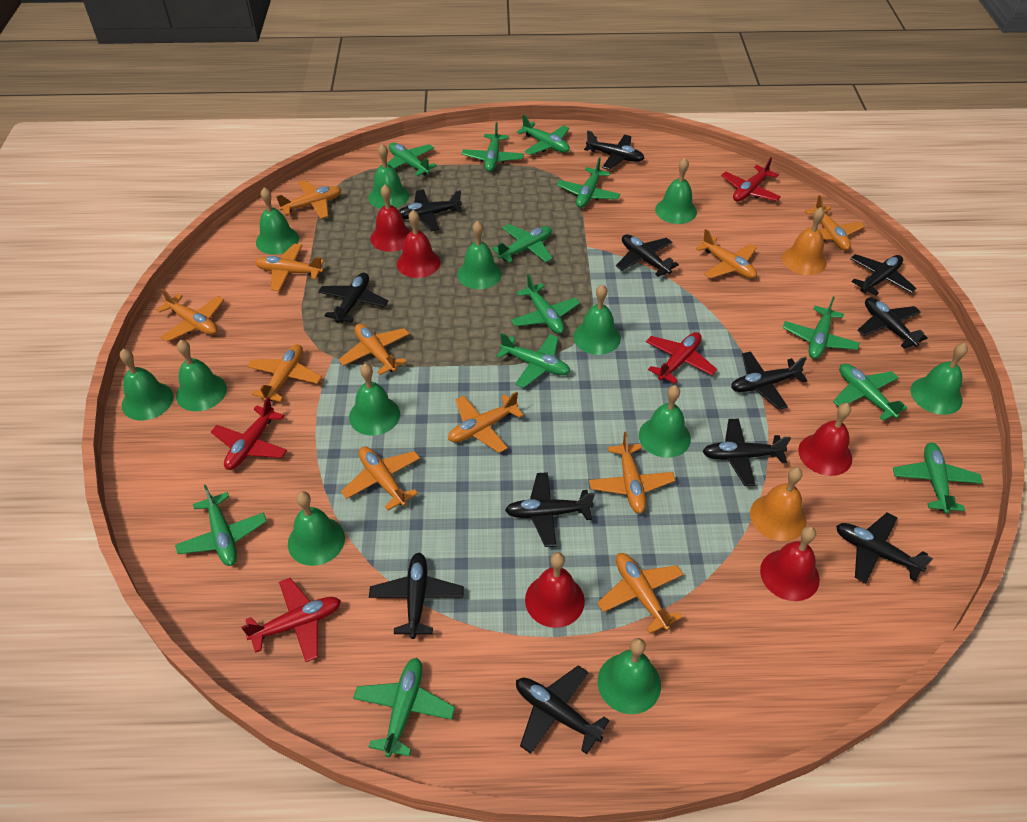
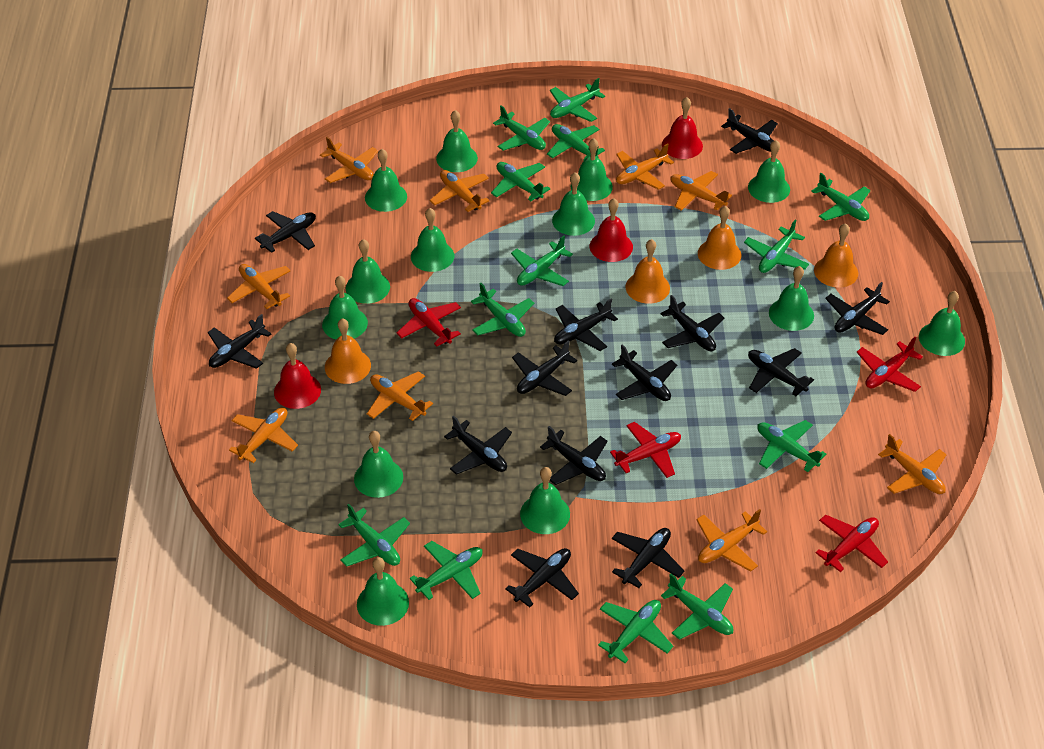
black plane: [318,273,388,323] [369,553,464,639] [399,190,462,231] [505,472,595,547] [516,665,610,754] [584,131,644,170] [616,234,679,277] [703,419,791,486] [731,351,807,410] [836,513,933,583] [850,254,917,296] [857,297,928,349] = 12 -> [208,314,271,369] [255,211,316,253] [444,416,512,475] [505,548,579,607] [512,340,577,396] [540,426,608,485] [554,299,618,351] [612,344,677,401] [612,528,684,588] [660,295,724,351] [721,108,778,154] [748,348,814,396] [825,282,890,335] = 13
green bell: [120,349,173,420] [176,340,227,411] [256,187,299,255] [288,491,345,566] [349,363,400,436] [368,144,409,209] [457,221,502,289] [573,284,621,355] [598,638,661,714] [639,385,691,458] [655,158,697,224] [910,343,968,415] = 12 -> [322,276,368,340] [346,239,390,304] [354,431,403,498] [357,557,409,626] [365,149,407,212] [411,208,454,272] [436,110,478,172] [520,467,570,534] [552,172,595,236] [571,138,613,201] [748,140,790,203] [769,266,814,331] [919,291,965,356] = 13
green plane: [175,485,267,566] [353,658,455,757] [387,143,437,176] [462,122,524,172] [492,224,552,263] [496,333,570,388] [511,274,580,334] [517,115,570,155] [557,157,621,208] [783,296,860,359] [833,364,908,421] [893,443,983,514] = 12 -> [338,504,410,567] [410,541,483,600] [471,283,534,337] [491,162,550,201] [493,105,550,151] [511,235,573,286] [547,124,605,160] [550,78,605,122] [598,600,673,663] [661,574,733,640] [744,220,809,273] [757,420,826,472] [811,173,871,221] = 13
orange bell: [750,467,807,541] [782,207,827,275] = 2 -> [325,318,371,384] [626,239,670,304] [698,206,741,270] [814,223,858,288] = 4
orange plane: [157,289,224,342] [247,344,322,402] [255,244,324,291] [276,180,342,219] [339,324,410,375] [341,446,420,511] [448,392,524,453] [589,432,675,513] [597,553,684,634] [696,229,757,279] [800,195,865,250] = 11 -> [227,264,290,309] [229,407,298,463] [320,137,378,183] [367,371,433,421] [430,170,490,212] [616,143,674,190] [670,171,732,211] [696,509,767,572] [878,434,947,494] = 9
red bell: [370,185,411,252] [397,210,440,278] [525,552,585,628] [760,526,820,601] [798,403,852,476] = 5 -> [274,343,321,409] [590,198,633,262] [662,97,703,159] = 3

